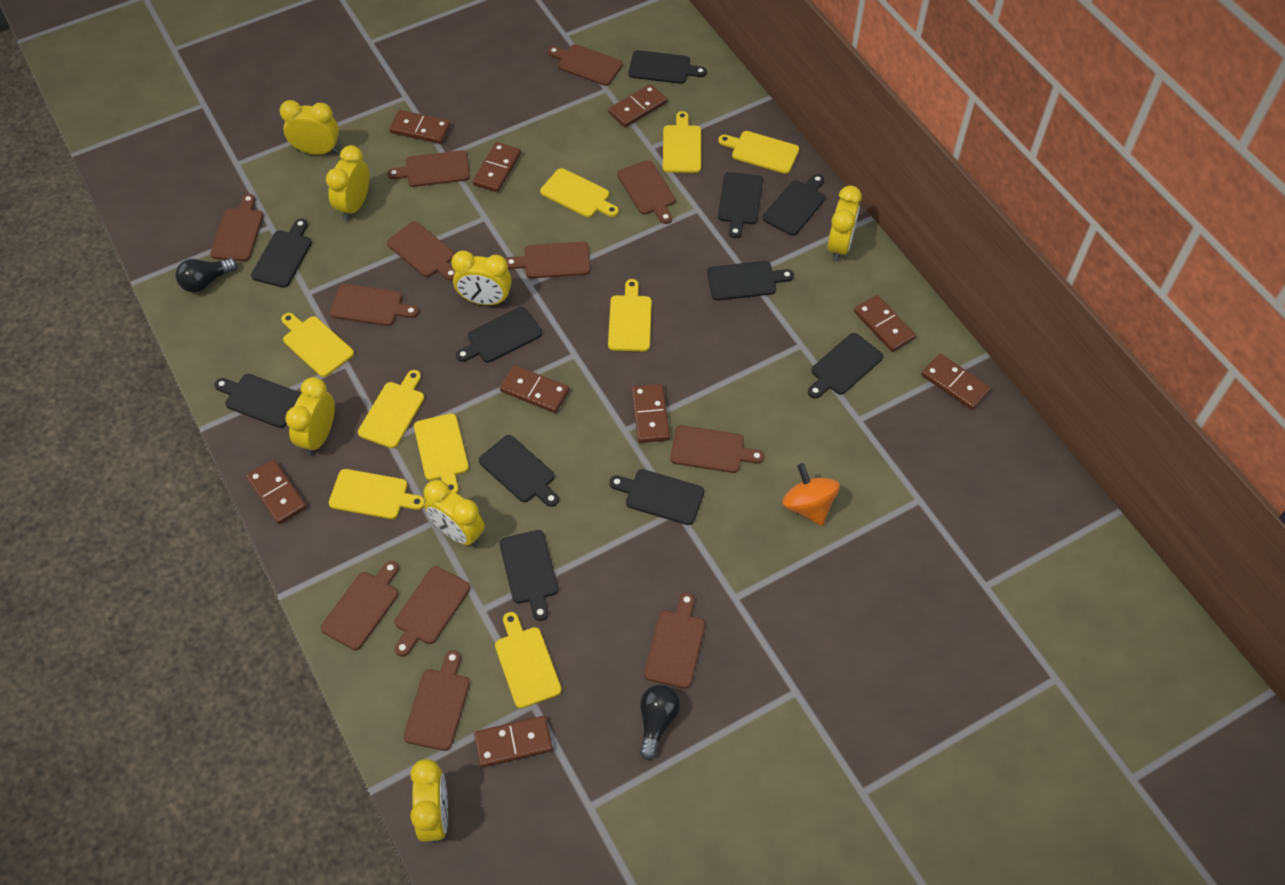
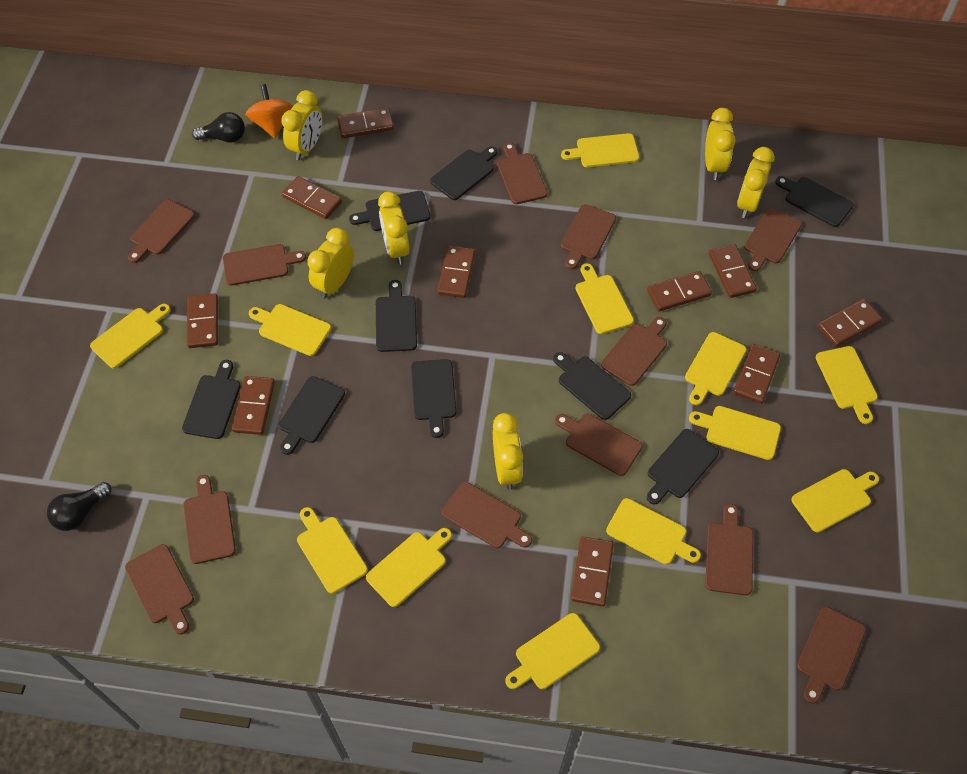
black cutting board: [214,374,301,428] [251,219,312,288] [456,307,542,363] [479,435,559,507] [499,530,558,621] [609,469,704,525] [628,50,707,84] [707,261,794,301] [718,172,763,238] [763,174,825,236] [808,333,883,399] = 11 -> [182,360,241,439] [279,376,345,455] [349,191,430,231] [376,280,417,352] [411,359,456,438] [430,146,498,200] [553,352,631,420] [647,429,719,504] [775,176,854,227] = 9
brown domino: [246,459,307,524] [389,110,451,144] [472,142,521,192] [474,716,553,768] [500,365,569,413] [608,84,667,127] [631,384,670,443] [854,295,916,352] [921,353,991,410] = 9 -> [187,293,218,348] [232,376,275,435] [282,176,342,219] [337,108,394,138] [437,245,476,298] [571,537,614,607] [647,271,712,311] [709,244,757,298] [733,344,780,404] [818,299,883,347] = 10
yellow clock: [280,100,339,155] [286,377,335,456] [326,145,369,220] [410,759,448,843] [424,480,485,546] [451,251,512,305] [827,185,862,262] = 7 -> [281,90,323,160] [307,228,354,299] [378,191,410,265] [493,413,523,490] [705,108,736,180] [737,147,775,218] = 6
yellow cutting board: [281,313,354,377] [329,469,425,519] [358,370,424,448] [414,413,469,493] [495,612,562,708] [540,168,619,217] [608,279,652,351] [663,111,701,173] [718,131,799,174] = 9 -> [90,304,171,369] [249,304,331,356] [297,507,368,594] [366,528,452,607] [505,613,600,689] [561,133,639,167] [576,263,634,334] [606,498,701,565] [685,332,747,405] [689,406,781,460] [791,469,879,533] [816,346,878,424] = 12

